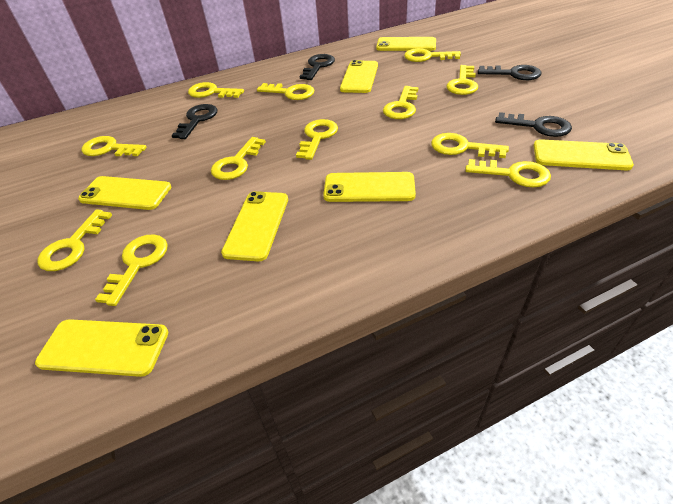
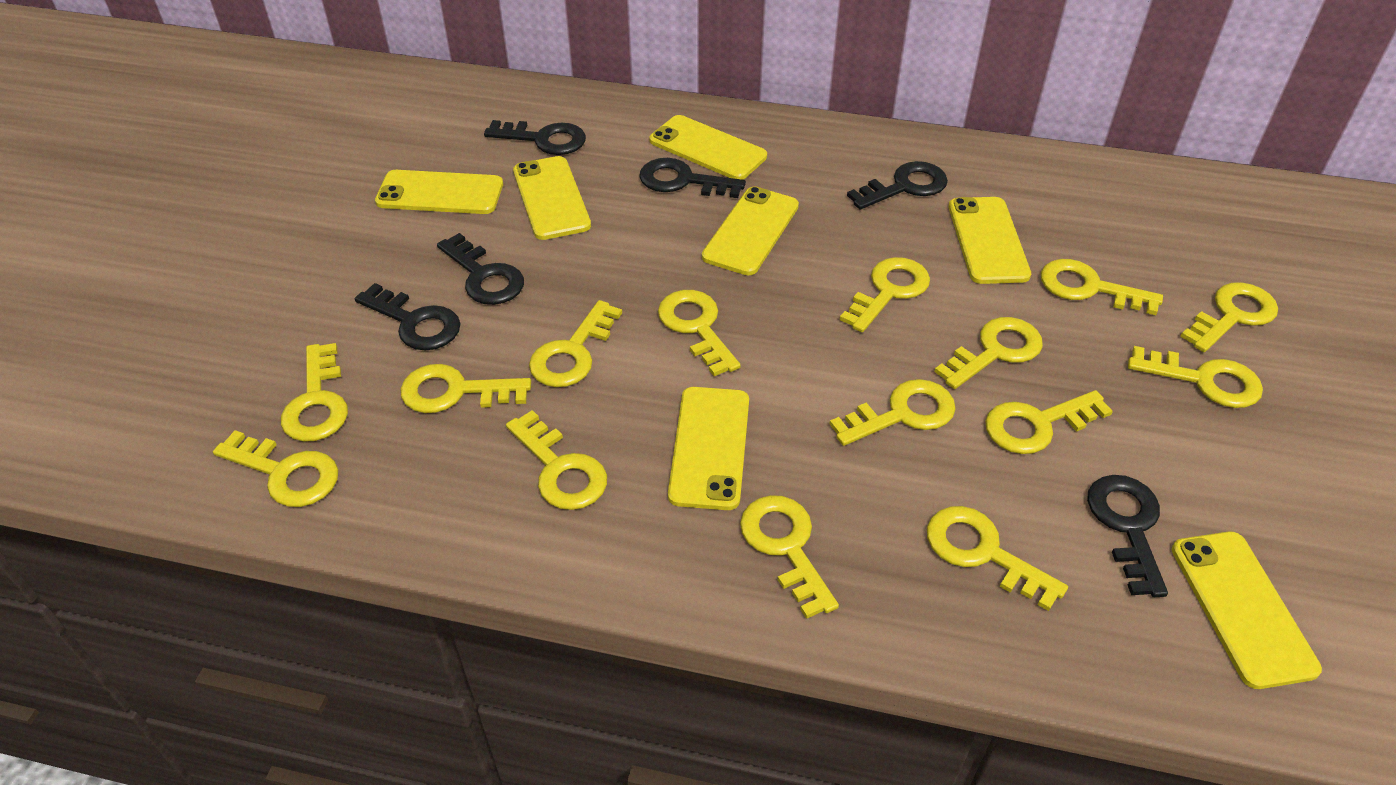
black key: [172,104,217,139] [299,54,335,80] [478,65,541,80] [495,112,572,137] = 4 -> [355,283,461,351] [437,233,524,305] [484,120,586,155] [639,158,746,198] [847,161,948,210] [1087,475,1168,597] = 6
yellow key: [38,209,112,271] [81,136,147,156] [95,234,168,306] [188,82,244,98] [211,137,266,180] [257,83,315,100] [296,119,338,160] [383,86,419,119] [404,48,461,62] [431,133,509,158] [446,65,478,95] [465,159,551,188] = 12 -> [213,430,338,507] [281,343,348,442] [400,364,531,413] [506,410,607,510] [529,300,622,387] [658,290,741,376] [740,495,839,619] [830,379,956,446] [840,257,930,332] [927,506,1068,611] [934,317,1043,389] [985,390,1113,454] [1041,259,1163,315] [1128,346,1263,408] [1180,282,1278,352] = 15

